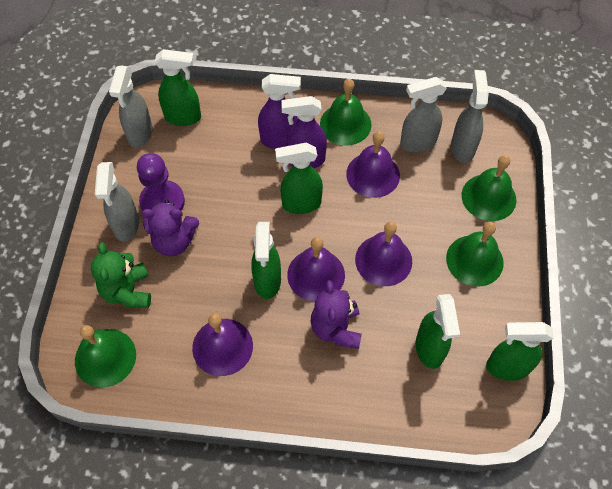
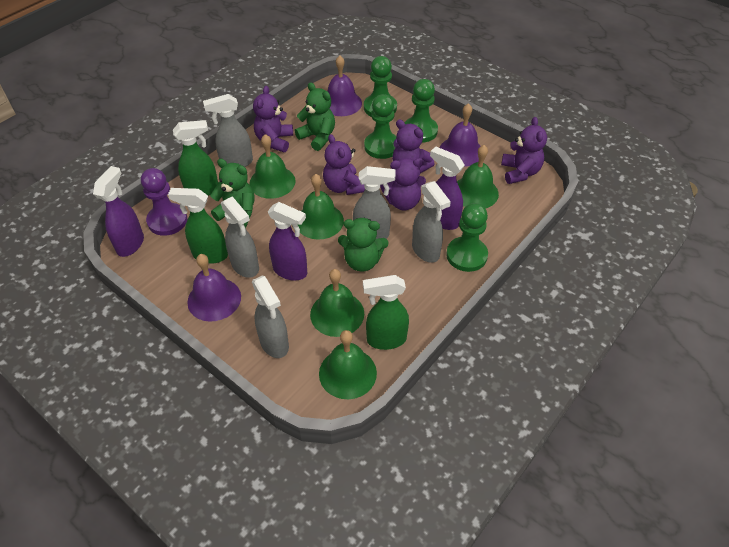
green bell: [75,325,136,388] [320,79,372,146] [446,222,504,287] [462,155,516,221] = 4 -> [249,134,296,199] [298,174,344,239] [310,269,364,337] [319,330,377,399] [457,145,499,208] = 5
green pawn: none = 0 -> [364,56,397,116] [364,94,396,159] [405,79,438,143] [446,203,488,272] = 4
green spray bottle: [155,49,201,126] [251,222,281,299] [275,143,323,214] [416,294,460,369] [486,322,554,381] = 5 -> [168,188,228,264] [173,120,218,196] [363,275,409,350] = 3
green teddy bear: [91,242,151,308] = 1 -> [210,159,254,228] [295,82,335,151] [338,218,388,271] = 3
grey spray bottle: [95,162,139,242] [109,66,153,148] [400,77,447,152] [451,70,489,163] = 4 -> [203,94,253,167] [221,196,259,278] [252,276,289,358] [353,166,395,239] [412,181,451,263] = 5
purple bell: [192,314,253,376] [287,237,345,301] [346,131,400,198] [355,222,412,286] = 4 -> [187,254,241,322] [327,56,362,116] [440,103,480,167] = 3
purple spray bottle: [258,74,301,149] [281,96,327,168] = 2 -> [93,166,144,257] [268,202,307,280] [430,147,465,230] = 3
purple teddy bear: [141,200,199,256] [311,280,362,349] = 2 -> [253,86,293,152] [323,134,365,195] [380,158,426,210] [392,120,434,173] [501,117,547,184] = 5

